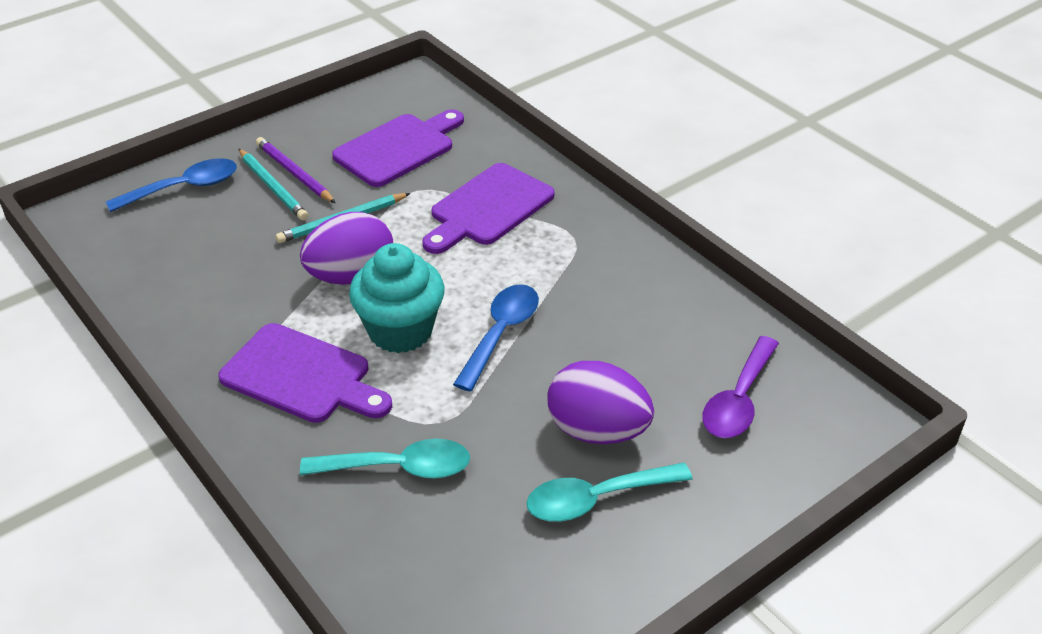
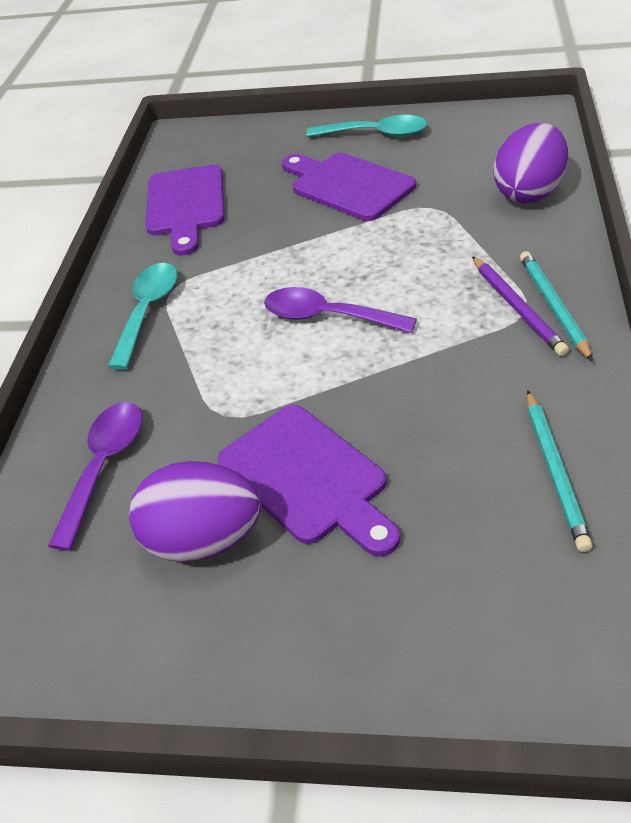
blue spoon: [106,158,237,212] [453,284,539,392] = 2 -> none = 0
purple spoon: [702,336,779,438] = 1 -> [48,402,142,551] [264,287,417,333] = 2
turquoise cupcake: [349,243,445,353] = 1 -> none = 0

